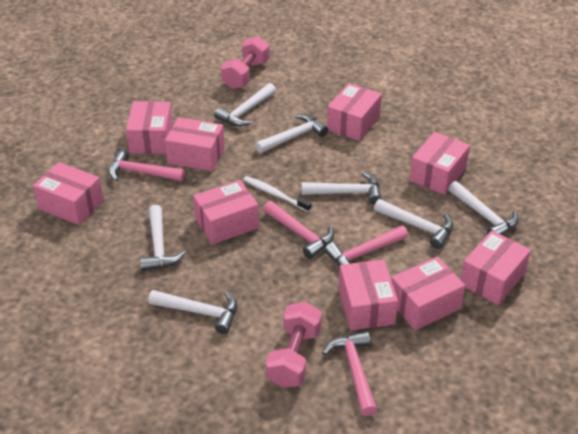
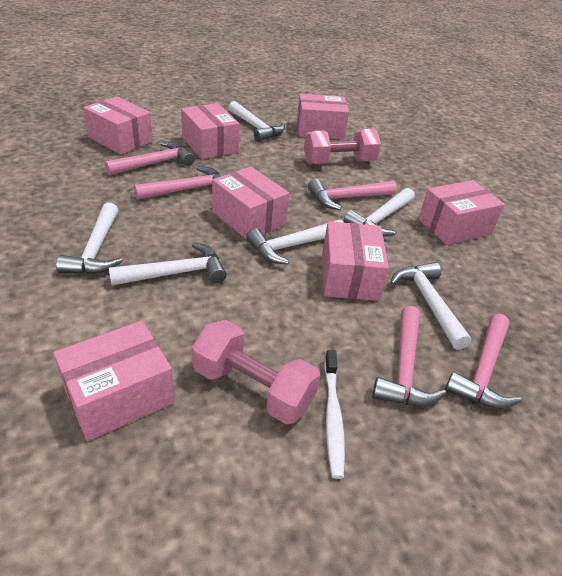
pink box: [33,162,104,225] [126,101,173,154] [165,117,225,171] [193,180,259,245] [327,83,382,141] [339,260,398,330] [391,257,465,330] [409,132,470,195] [460,231,531,305] = 9 -> [53,321,175,441] [83,96,153,155] [181,103,240,159] [212,167,289,239] [297,94,349,140] [322,221,389,301] [418,180,505,245] = 7
pink hammer: [108,149,185,181] [263,201,334,259] [322,331,377,416] [325,225,408,266] = 4 -> [105,142,195,175] [134,166,221,200] [308,179,397,210] [372,306,446,406] [445,314,521,409] = 5
white hammer: [140,205,186,271] [148,290,237,334] [214,83,276,126] [255,114,328,153] [302,172,382,205] [374,199,453,249] [448,181,519,235] = 7 -> [56,203,122,274] [109,242,227,285] [228,101,285,142] [246,220,344,264] [344,188,415,237] [390,262,471,350] = 6

